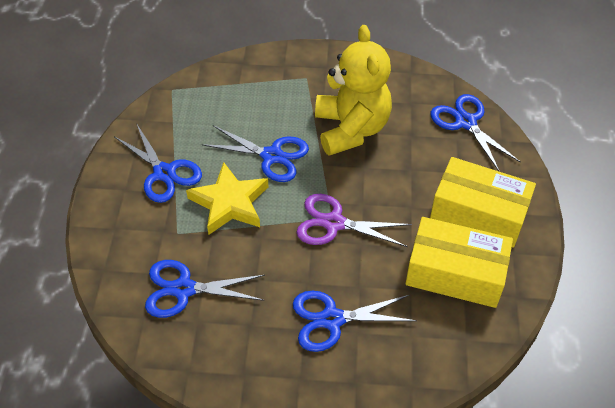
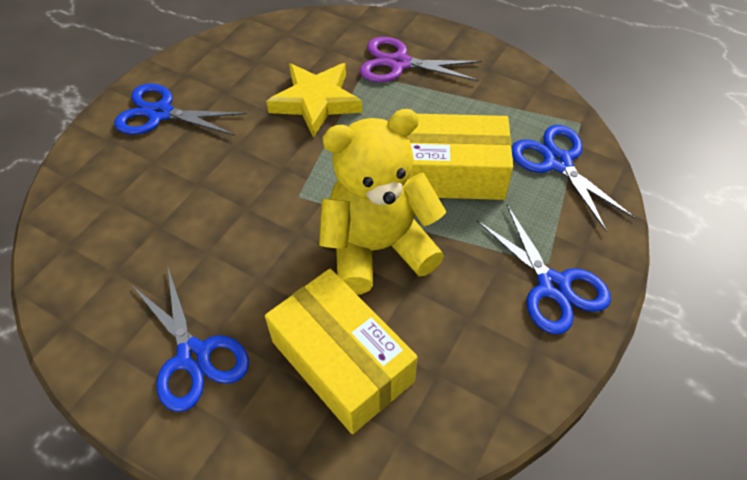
blue scissors: [115,123,202,203] [145,260,265,318] [201,125,309,182] [293,291,417,352] [430,94,521,171] = 5 -> [114,83,247,136] [133,268,249,412] [477,205,611,334] [511,125,635,232] = 4

